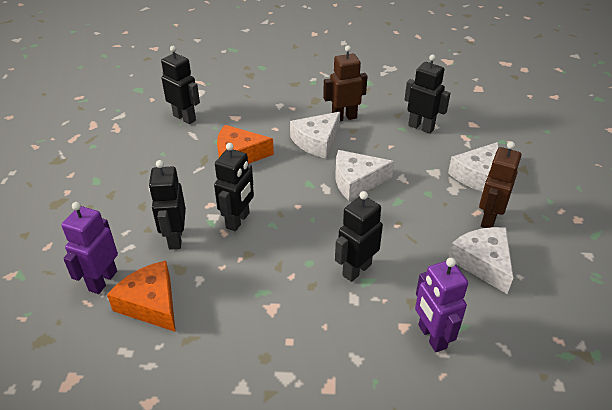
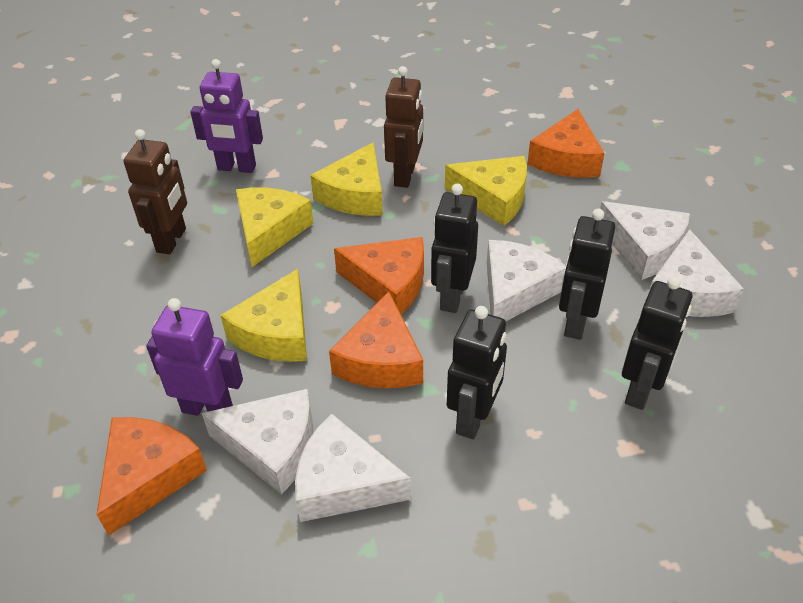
black robot: [149,160,186,250] [161,46,200,124] [214,143,254,231] [335,191,383,282] [404,54,450,134] = 5 -> [431,184,478,313] [447,306,507,439] [559,208,615,340] [622,276,692,410] = 4
orange cheese: [107,261,176,332] [217,125,274,164] = 2 -> [96,417,207,536] [329,292,423,388] [334,237,424,314] [527,109,605,178] = 4
white cheese: [290,112,340,159] [336,150,394,201] [448,142,499,191] [448,227,513,294] = 4 -> [202,389,313,495] [295,413,411,522] [487,240,566,321] [600,201,690,280] [649,229,744,317] = 5
yellow cheese: none = 0 -> [221,269,307,362] [236,188,314,267] [310,142,383,216] [445,156,527,226] = 4

